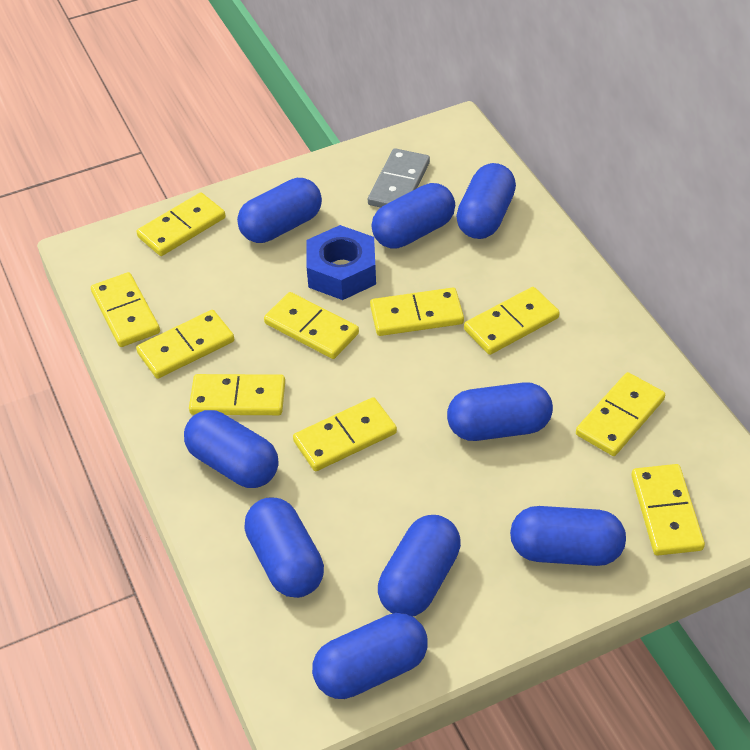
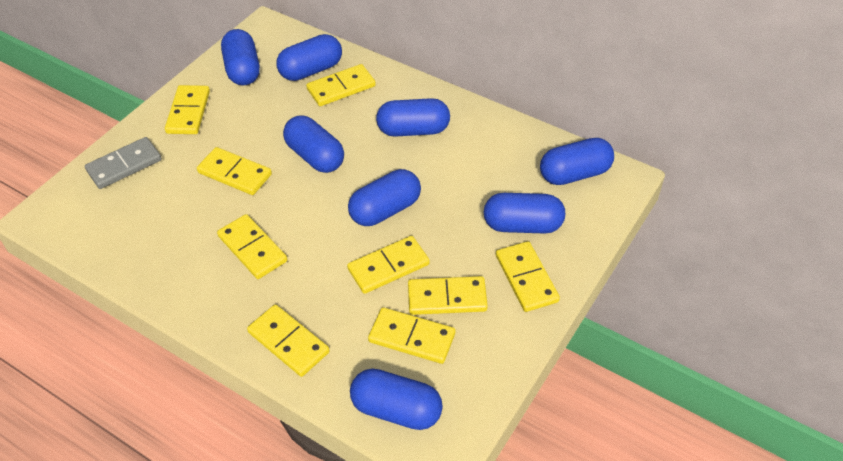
blue capsule: [184,410,279,488] [237,178,322,243] [244,497,324,598] [312,613,428,699] [372,183,455,249] [378,515,461,616] [447,382,553,441] [456,163,516,239] [510,506,626,566] = 9 -> [221,29,260,85] [277,34,342,81] [283,115,344,173] [348,169,421,226] [350,369,443,430] [376,98,450,137] [484,193,565,234] [540,138,614,185] = 8
blue nut: [307,225,376,300] = 1 -> none = 0
yellow domino: [91,272,160,347] [136,193,225,256] [136,310,234,379] [189,374,285,415] [264,292,359,359] [293,397,397,471] [370,288,464,336] [464,287,560,355] [576,372,665,456] [631,464,705,556] = 10 -> [165,85,210,134] [197,147,272,195] [217,214,287,279] [247,304,330,377] [306,64,376,106] [347,236,430,294] [368,307,455,364] [408,276,488,315] [496,241,560,312] = 9

